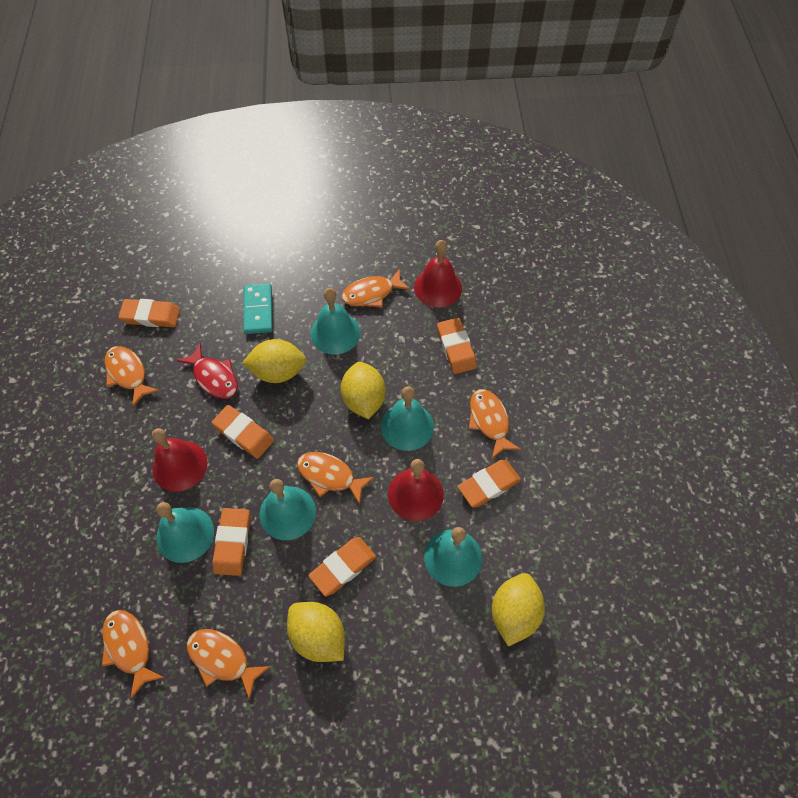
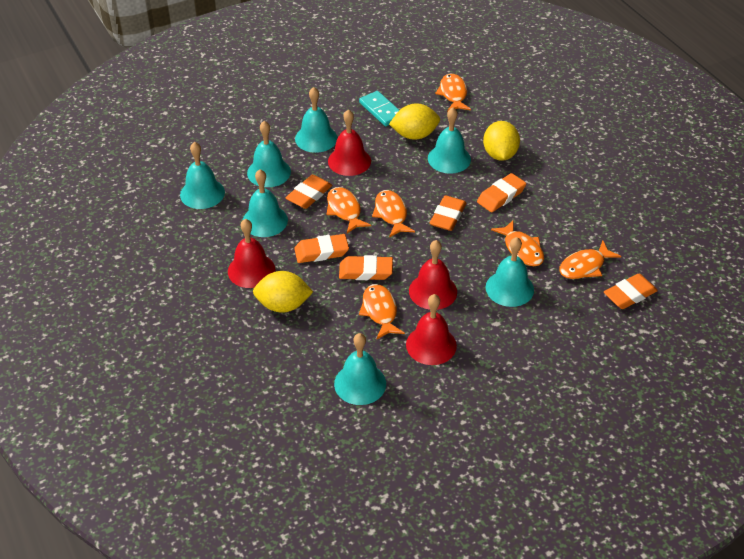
red bell: [152,428,207,492] [388,459,444,521] [414,240,462,307] = 3 -> [228,219,275,288] [328,109,371,176] [406,294,457,365] [409,240,457,310] = 4
red fish: [177,343,238,399] = 1 -> none = 0
turquoise bell: [156,502,214,563] [259,479,316,540] [311,288,360,354] [381,386,434,451] [424,527,482,587] = 5 -> [180,142,225,209] [242,169,288,237] [247,121,291,187] [295,87,337,153] [334,333,386,405] [428,107,471,174] [486,237,534,307] = 7
yellow lemon: [242,339,306,383] [287,602,345,662] [341,362,386,419] [492,573,545,646] = 4 -> [253,271,313,313] [389,103,440,140] [483,121,520,161] = 3

